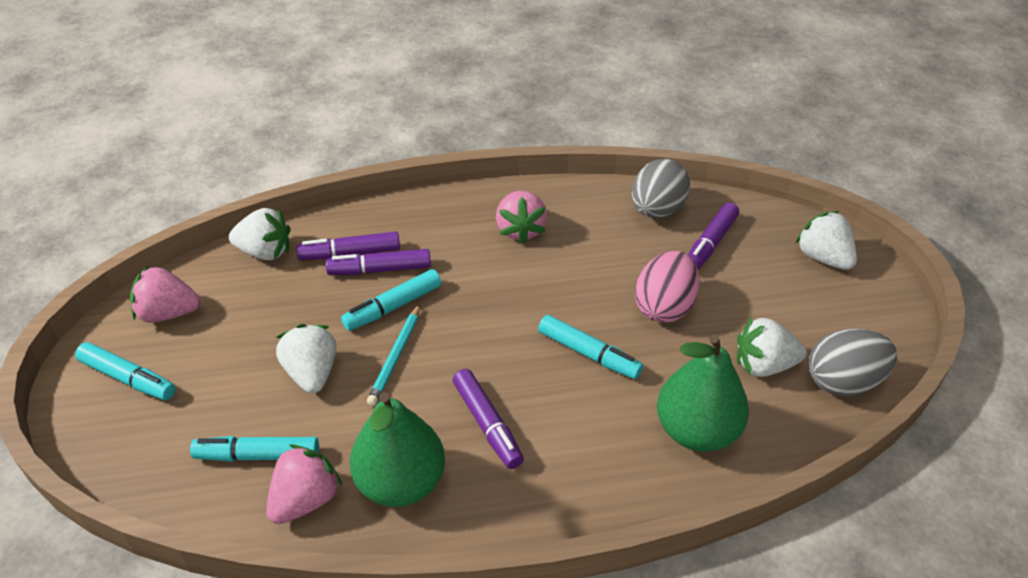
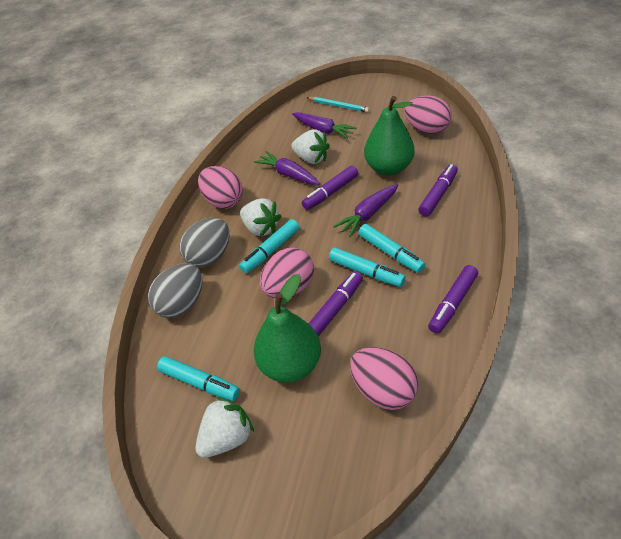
pink egg: [635,251,700,323] = 1 -> [198,166,243,209] [260,248,314,298] [350,347,418,410] [405,96,452,134] = 4
pink strawberry: [130,266,200,323] [266,444,342,524] [496,191,547,244] = 3 -> none = 0
purple carrot: none = 0 -> [254,151,320,185] [292,112,357,139] [333,184,398,237] = 3
white strawberry: [229,208,290,260] [276,324,337,393] [737,317,807,377] [795,211,857,270] = 4 -> [195,397,254,458] [240,198,281,236] [291,129,330,164] = 3

